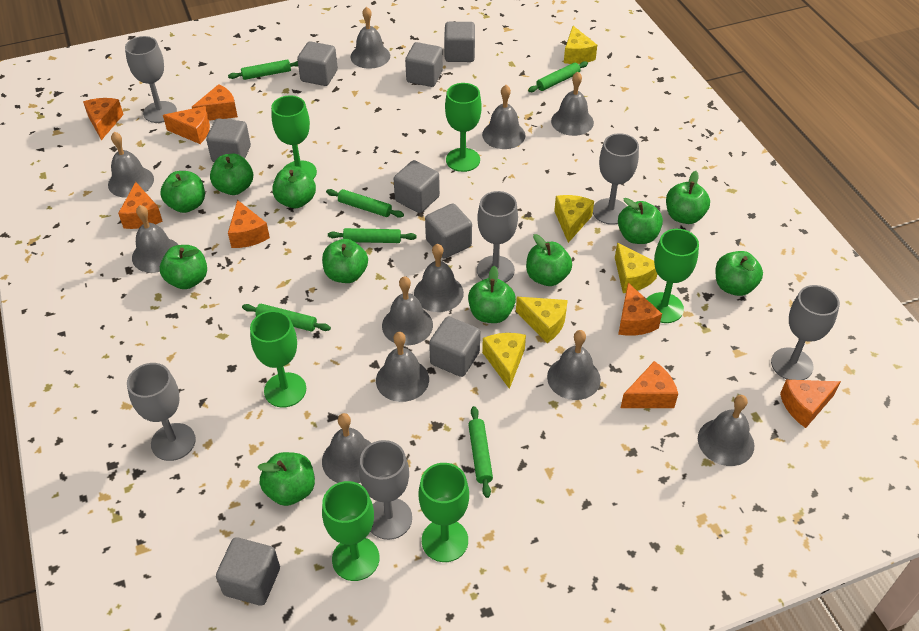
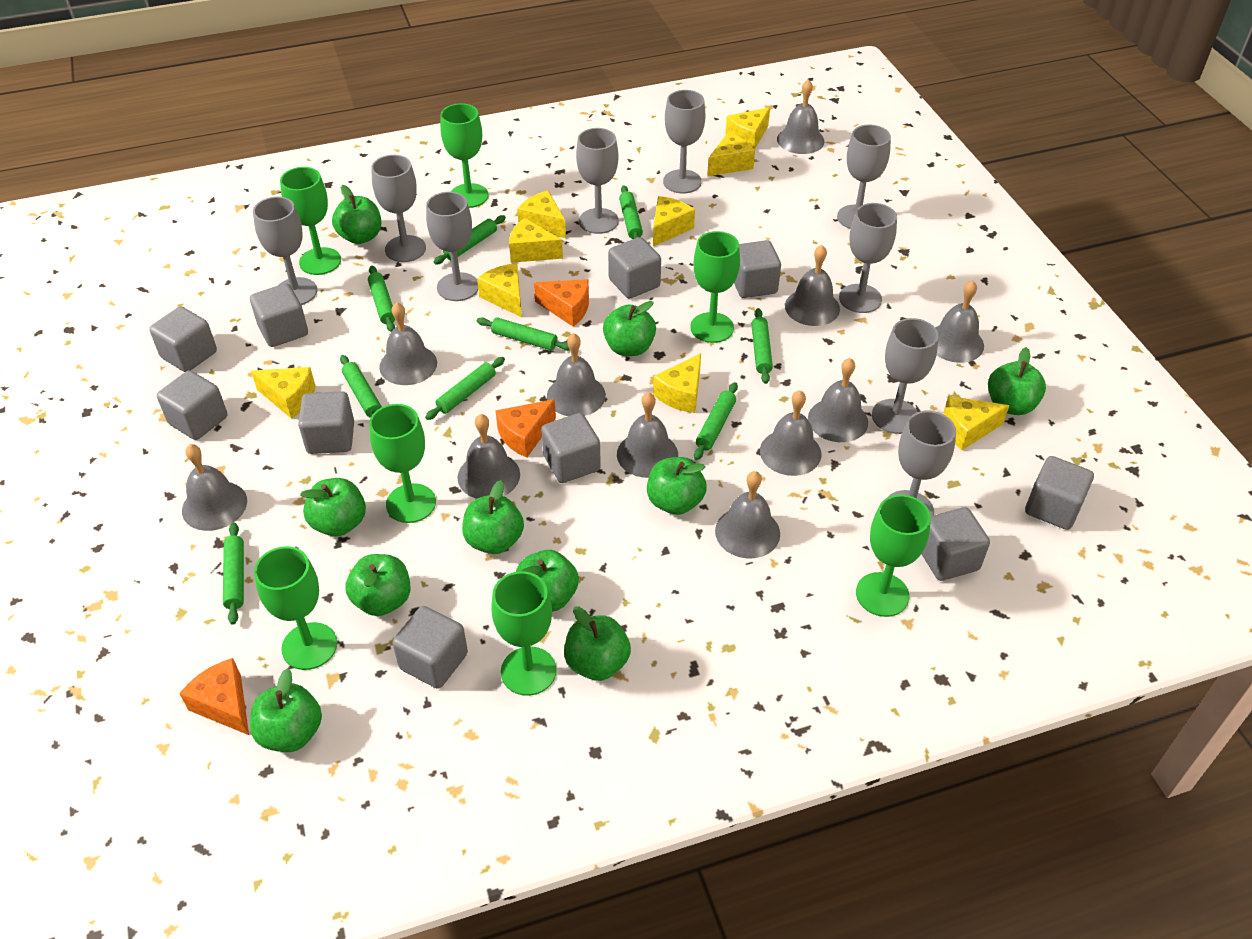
green apple: [160,171,205,213] [160,245,207,289] [210,154,253,195] [257,452,315,506] [272,166,316,208] [322,239,368,283] [468,265,516,323] [526,234,572,286] [618,198,663,244] [666,171,710,224] [716,251,763,296] = 11 -> [250,668,322,752] [300,478,366,537] [332,185,381,244] [345,554,411,616] [462,480,524,554] [516,550,579,612] [564,606,631,681] [603,301,656,356] [647,457,707,515] [988,347,1046,415] = 10
green goblet: [250,311,306,407] [271,95,317,179] [322,481,380,581] [419,463,469,562] [445,83,482,172] [647,229,699,323] = 6 -> [254,546,337,670] [280,167,341,275] [369,404,436,523] [440,103,489,208] [491,571,557,696] [690,231,740,343] [856,494,931,617] = 7
green rolling pin: [228,59,298,80] [242,304,331,331] [326,189,404,218] [328,228,416,243] [468,406,493,498] [528,61,588,92] = 6 -> [223,523,244,625] [340,355,382,418] [368,266,395,332] [425,357,505,420] [434,215,506,264] [477,317,570,351] [619,185,643,239] [694,382,738,460] [751,308,773,384] = 9
grey cube: [206,118,251,162] [216,537,280,606] [297,41,338,86] [394,160,440,213] [405,42,443,87] [425,204,472,259] [429,317,480,377] [444,22,475,62] = 8 -> [149,306,217,372] [157,370,227,440] [250,283,308,347] [298,391,354,454] [392,606,468,689] [541,413,601,483] [608,237,661,299] [734,240,781,298] [921,507,990,581] [1025,456,1094,530] = 10
grey goblet: [125,36,177,123] [127,363,196,461] [359,440,412,540] [477,191,518,283] [593,133,639,225] [771,285,840,380] = 6 -> [253,197,317,305] [371,155,426,262] [426,192,478,301] [576,128,619,234] [663,90,706,193] [837,125,891,229] [839,203,897,313] [872,318,939,434] [887,411,956,516] = 9
orange cheese: [83,98,124,140] [118,182,163,229] [163,106,210,144] [192,84,238,121] [228,200,270,248] [618,283,662,336] [621,361,678,408] [780,380,841,428] = 8 -> [179,658,249,735] [495,399,556,458] [534,279,589,327] = 3
yellow cheese: [482,333,526,389] [516,297,568,343] [554,195,594,243] [564,26,597,64] [615,243,657,293] = 5 -> [251,367,315,419] [477,263,522,317] [509,218,563,263] [517,191,566,238] [653,196,695,246] [653,353,701,413] [707,133,755,176] [726,107,770,150] [943,396,1010,450] = 9

